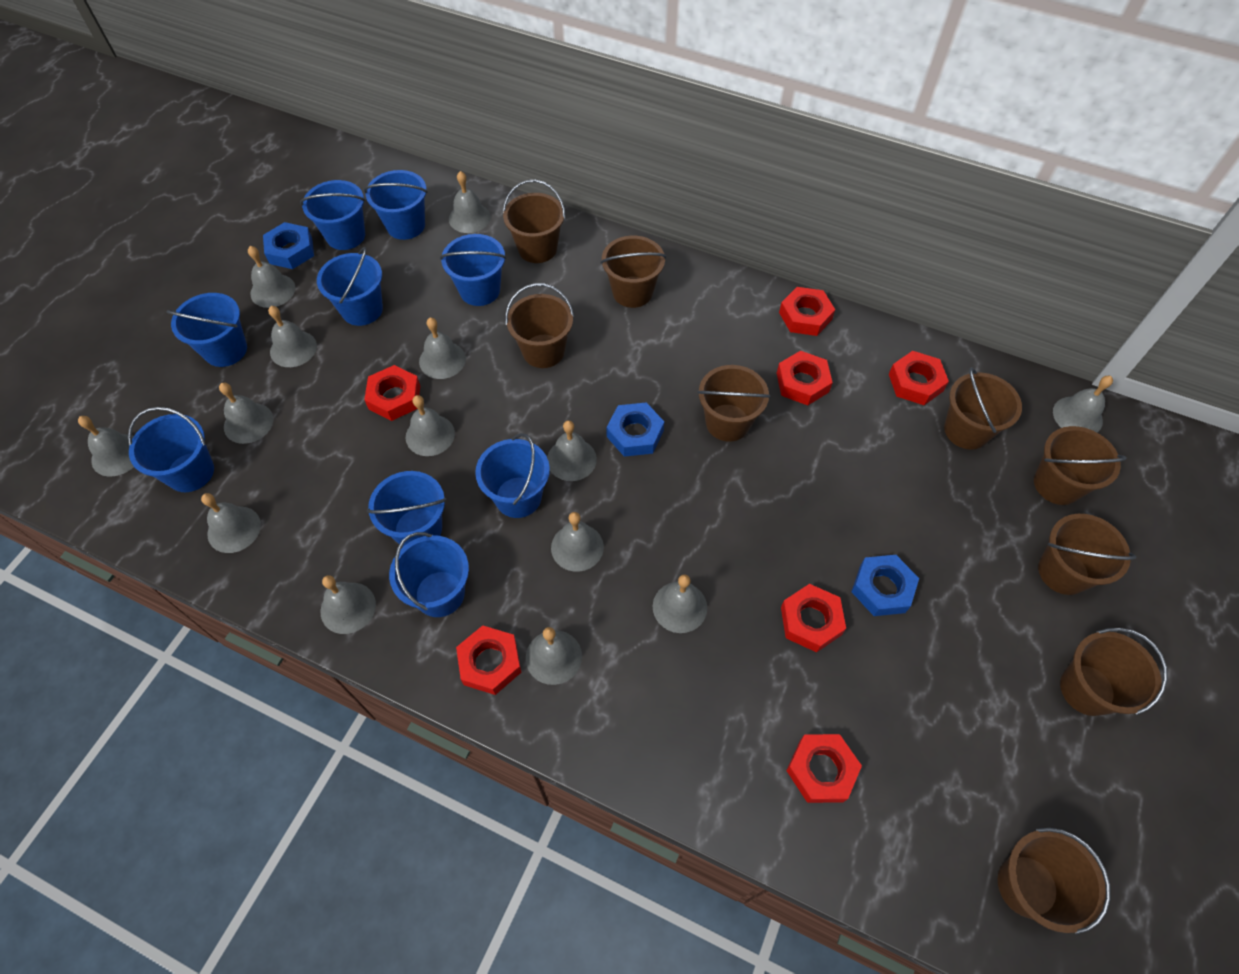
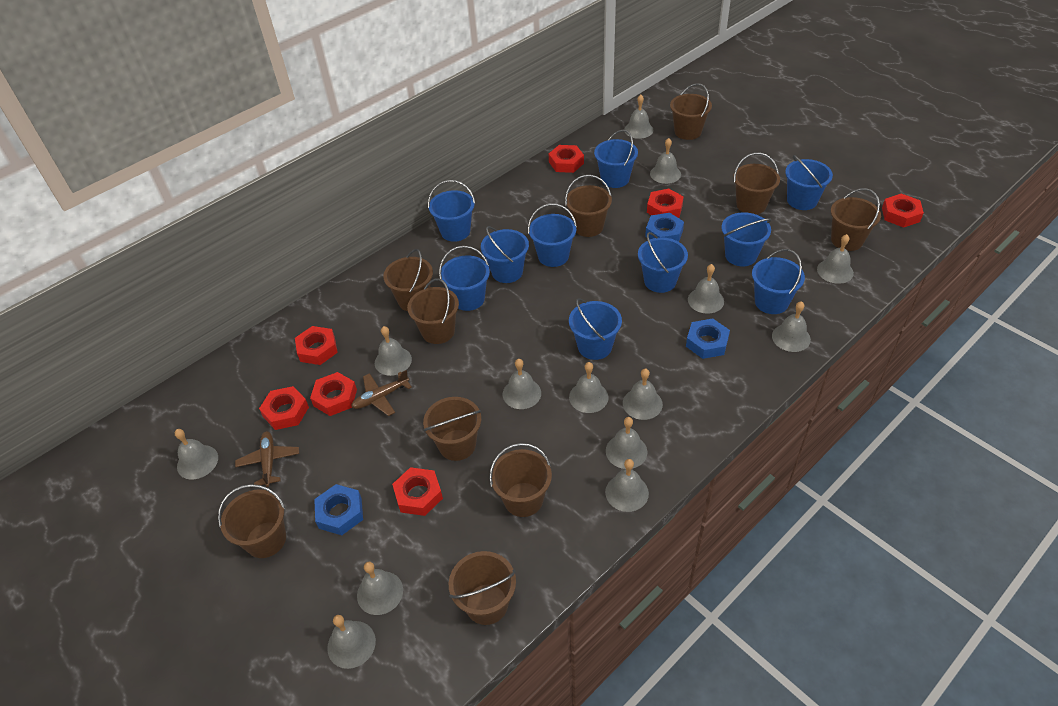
blue bucket: [128,407,214,492] [167,293,247,367] [300,180,365,250] [317,247,383,326] [364,170,428,240] [366,471,446,547] [389,532,469,617] [440,234,506,306] [475,433,550,518] = 9 -> [428,180,475,242] [439,246,490,311] [481,226,529,283] [528,203,577,267] [569,298,622,360] [594,130,638,188] [638,232,688,293] [721,212,771,266] [752,249,805,314] [785,155,833,210] = 10
brown bucket: [503,179,566,263] [505,283,574,368] [601,236,666,308] [697,365,770,442] [944,367,1022,450] [998,828,1111,935] [1034,426,1126,505] [1038,514,1137,595] [1060,628,1168,716] = 9 -> [218,484,286,558] [383,249,433,311] [407,278,459,344] [423,397,481,461] [449,551,516,625] [489,443,552,517] [565,175,612,237] [670,83,712,140] [733,153,780,214] [831,188,881,251] = 10
brown plane: none = 0 -> [235,431,299,487] [351,370,412,416] = 2

